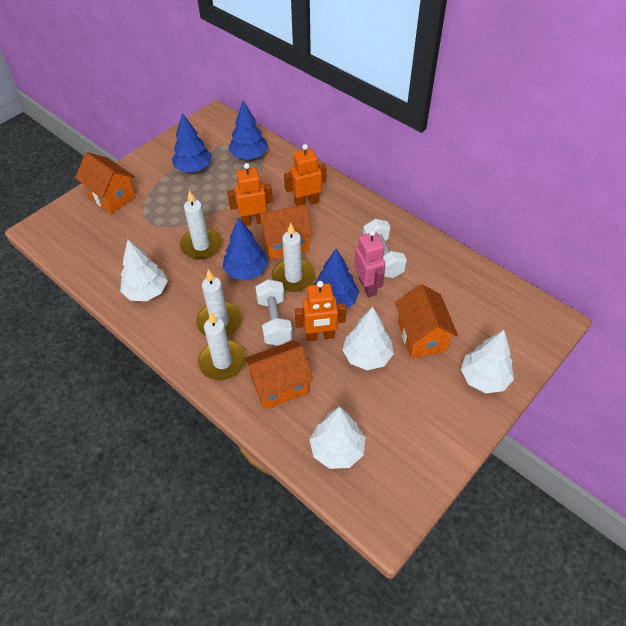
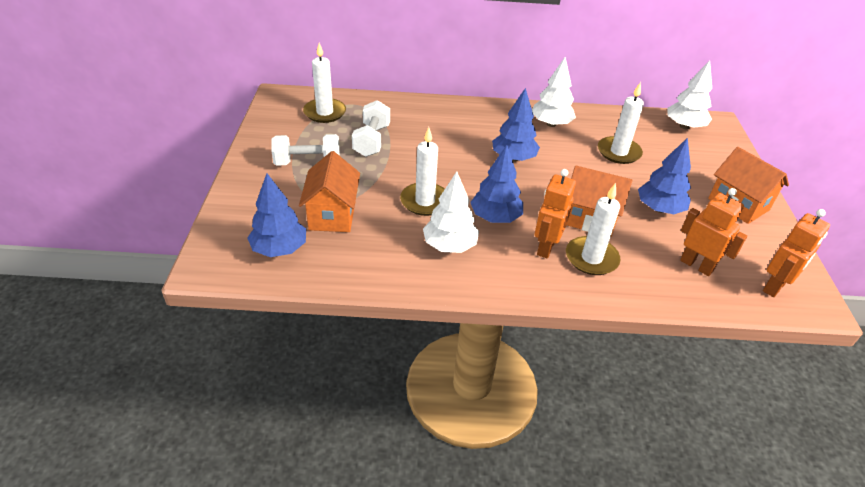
orange house: [75,152,136,214] [243,340,313,410] [257,204,313,260] [395,284,458,358] = 4 -> [299,151,360,232] [567,165,632,237] [708,147,789,224] = 3
pink robot: [354,230,386,297] = 1 -> none = 0
white tree: [120,240,168,301] [309,406,365,469] [342,307,394,370] [461,330,514,393] = 4 -> [423,171,479,253] [532,57,576,127] [667,60,712,129] = 3

